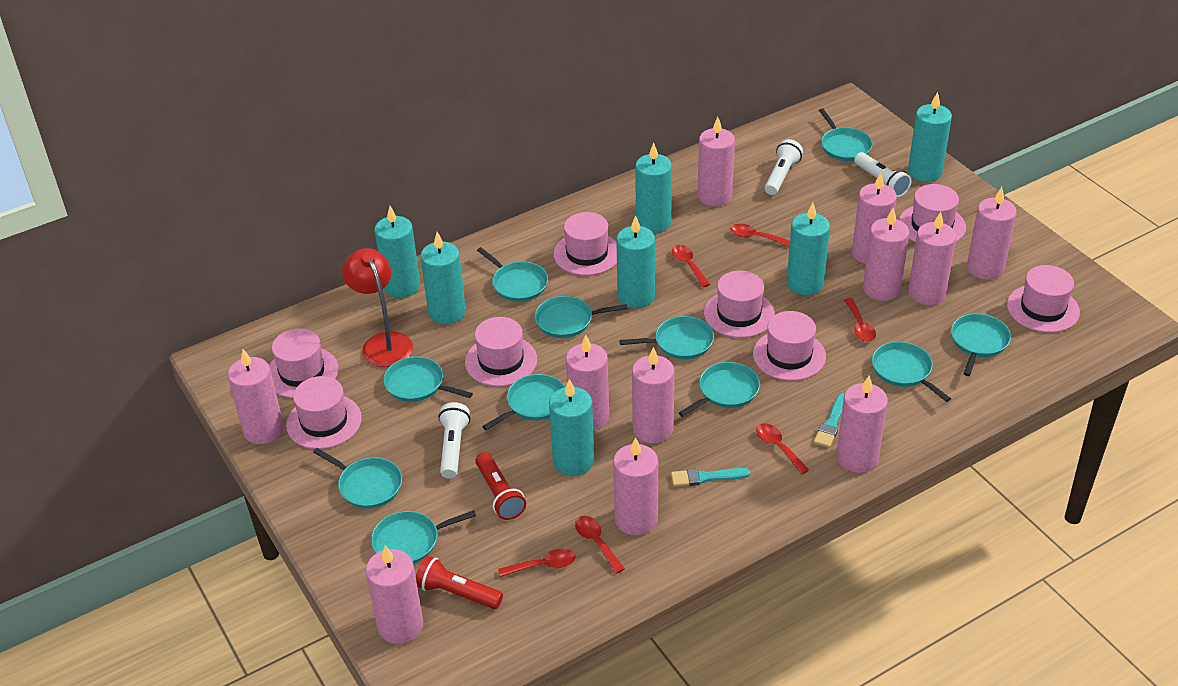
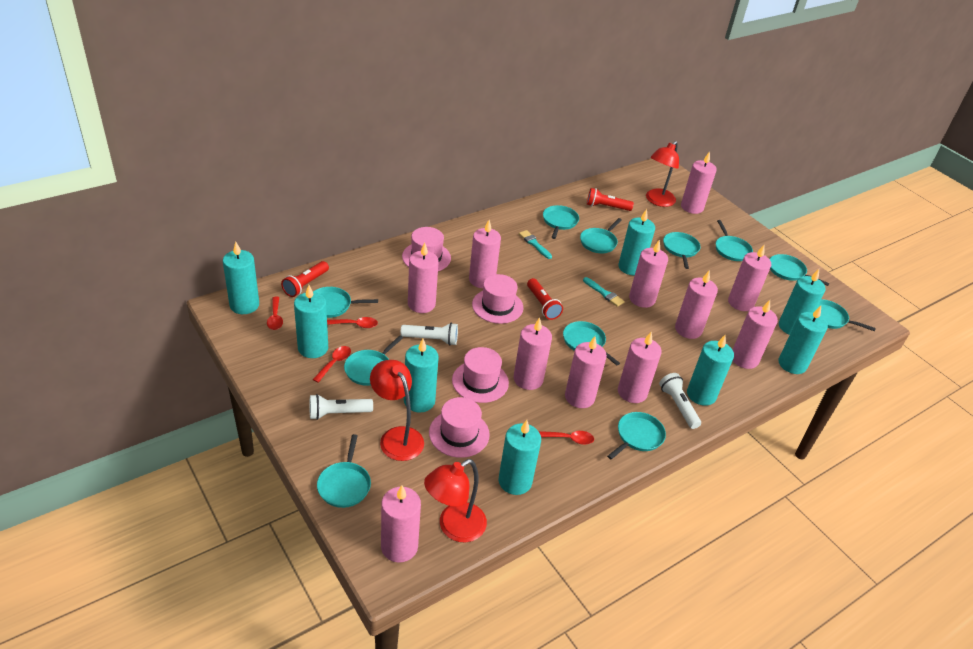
pink hat: [269,328,338,398] [286,376,362,449] [465,317,537,387] [553,212,617,276] [704,270,775,338] [753,311,826,381] [899,184,966,242] [1007,265,1080,333] = 8 -> [402,227,451,271] [429,397,490,458] [452,347,509,403] [472,274,523,324] = 4
red flashlight: [416,556,503,609] [475,452,526,520] = 2 -> [281,261,329,297] [527,278,563,320] [587,188,634,211] = 3
red lamp: [342,248,413,367] = 1 -> [370,360,424,461] [424,459,487,542] [646,141,679,207] = 3
red spoon: [498,549,576,577] [575,516,625,574] [672,245,710,287] [730,224,790,247] [756,423,809,474] [844,298,876,342] = 6 -> [267,297,283,330] [313,346,351,383] [327,317,378,328] [539,431,594,445] = 4
turquoise candle: [374,206,420,297] [421,232,466,324] [549,379,594,476] [616,215,655,309] [635,143,672,233] [787,202,830,295] [908,92,952,182] = 7 -> [223,242,259,314] [294,285,328,358] [404,339,439,413] [498,420,541,495] [618,209,655,275] [687,335,734,406] [779,269,826,335] [779,306,828,374] = 8

